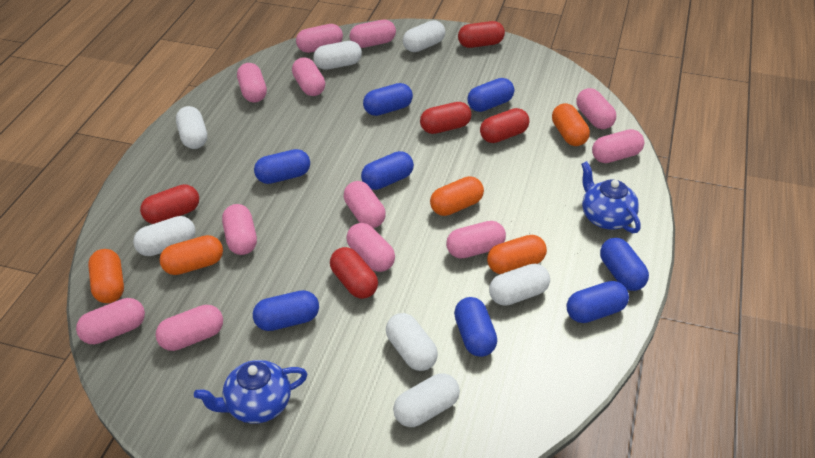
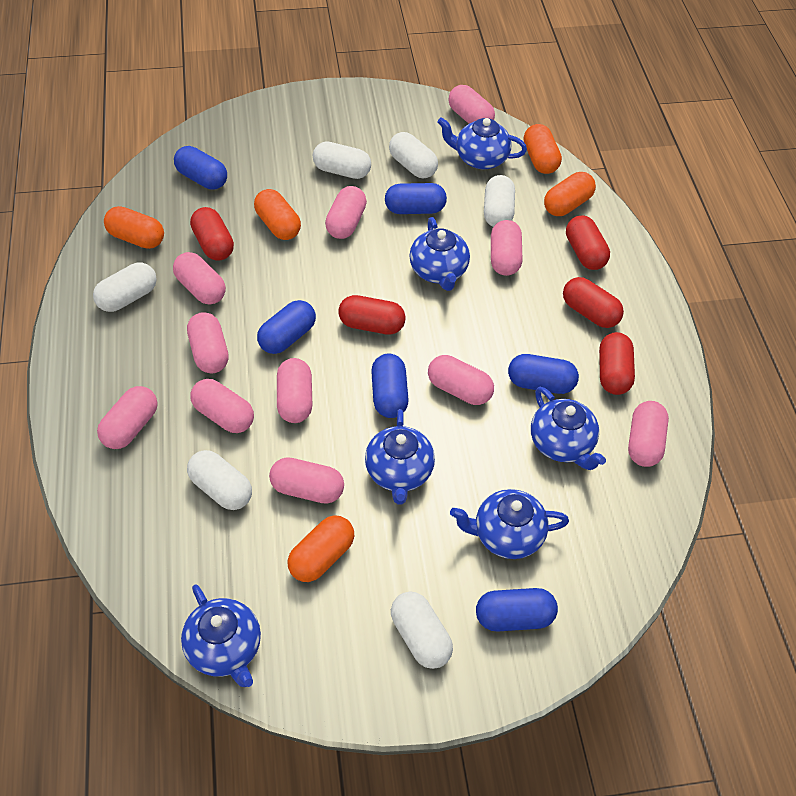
blue capsule: [253,290,319,331] [254,149,310,184] [361,151,414,190] [363,83,413,116] [454,297,497,357] [467,78,514,112] [567,281,629,323] [600,238,649,291] = 8 -> [174,146,227,190] [257,300,316,354] [371,353,409,418] [385,183,447,214] [476,588,558,632] [508,354,579,394] = 6
blue teapot: [194,360,307,424] [581,161,641,233] = 2 -> [181,584,261,687] [365,409,435,505] [409,217,470,291] [437,118,527,169] [450,489,569,559] [531,387,606,470] = 6
pink capsule: [76,298,145,344] [155,305,223,351] [222,204,257,255] [237,63,267,103] [292,57,325,96] [296,24,343,53] [344,181,386,228] [347,223,395,272] [350,20,396,48] [446,221,506,259] [576,88,616,129] [592,129,644,163] = 12 -> [97,386,158,449] [173,252,226,305] [187,312,229,373] [190,379,254,433] [269,457,344,504] [277,358,312,423] [325,186,367,239] [428,355,494,405] [448,85,495,124] [491,220,523,276] [628,401,669,467] = 11
white capsule: [133,216,196,256] [176,106,207,149] [313,41,362,70] [386,313,438,371] [393,374,460,427] [403,20,445,52] [489,264,550,306] = 7 -> [93,263,157,312] [187,450,252,510] [313,141,371,179] [389,132,438,178] [391,592,453,669] [484,175,515,227] = 6

